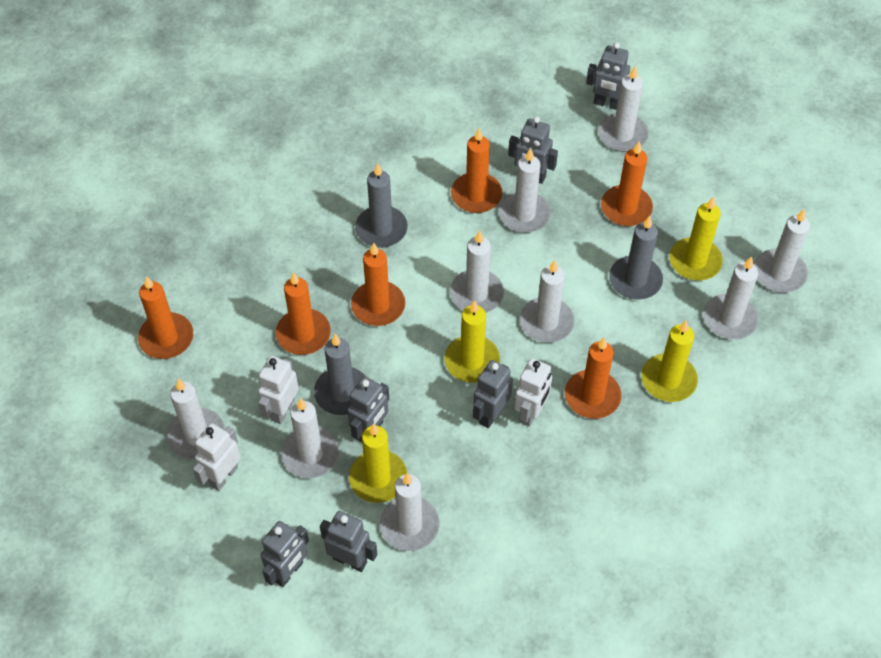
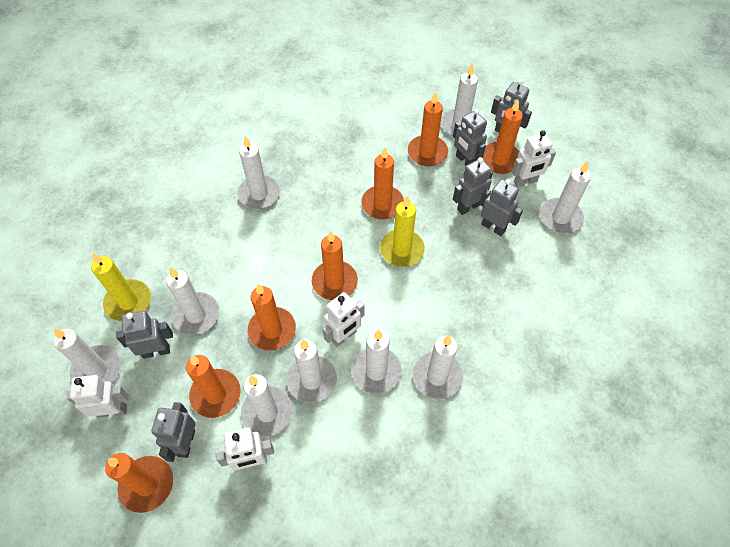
grey candle: [314,334,365,415] [355,163,408,248] [609,216,663,300] = 3 -> none = 0
orange candle: [138,276,193,359] [276,272,331,355] [351,243,405,326] [451,128,502,213] [565,337,621,419] [601,141,653,226] = 6 -> [105,453,173,513] [186,355,241,418] [248,284,296,351] [312,231,358,300] [361,148,404,220] [408,92,448,166] [483,100,523,174] = 7
white robot: [193,423,241,491] [258,356,299,424] [514,358,552,427] = 3 -> [67,375,129,418] [216,427,274,471] [323,292,365,347] [512,130,556,188] = 4
yellow candle: [349,423,407,503] [444,300,500,383] [641,320,698,402] [669,196,723,281] = 4 -> [91,253,151,321] [380,196,425,267] = 2

